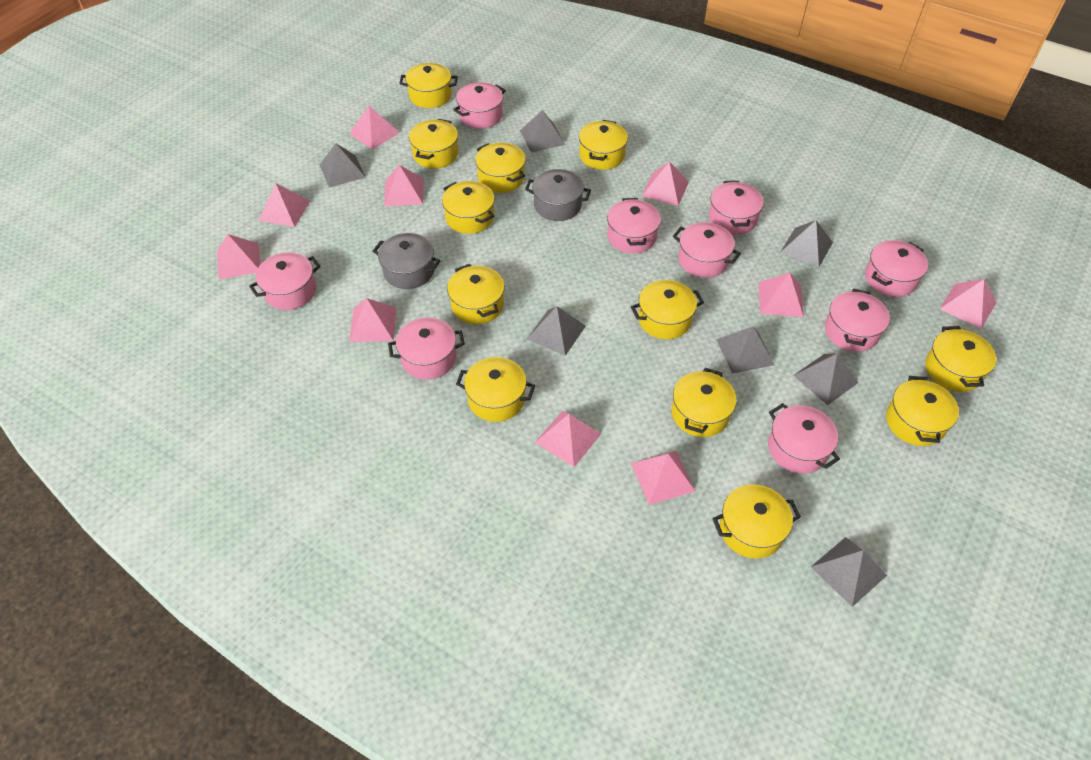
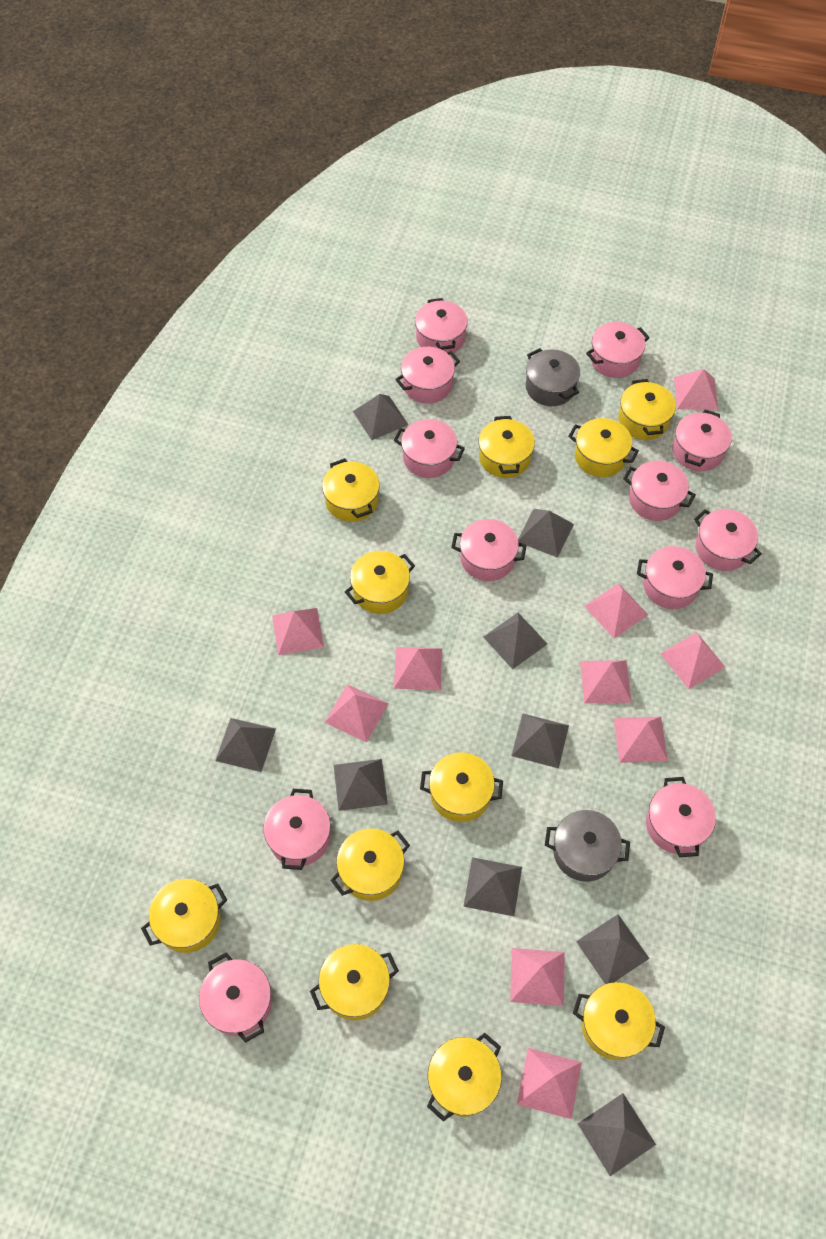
grey pyramid: [320,144,366,188] [520,110,565,153] [527,306,586,356] [716,326,774,374] [781,220,833,267] [793,353,859,405] [811,537,887,607] = 7 -> [215,718,276,772] [334,759,388,811] [353,394,408,440] [463,857,522,916] [483,613,547,669] [511,714,569,768] [518,509,574,558] [576,914,650,984] [578,1093,656,1176] = 9
pink pot: [249,252,321,310] [388,317,465,380] [453,82,506,129] [607,198,661,253] [673,222,741,278] [709,181,764,235] [768,403,840,474] [825,289,890,352] [865,240,928,297] = 9 -> [199,952,272,1043] [263,789,331,870] [394,419,465,478] [395,347,460,403] [415,298,468,353] [451,519,527,581] [586,322,650,378] [623,461,696,521] [637,546,713,609] [646,777,716,857] [672,410,732,471] [694,509,762,571] = 12
yellow pot: [399,63,458,108] [409,119,458,169] [442,181,495,234] [447,264,505,324] [456,357,535,422] [475,143,526,193] [579,120,628,170] [631,280,704,339] [672,368,737,437] [712,484,801,559] [886,376,959,446] [925,326,996,392] = 12 -> [141,879,227,953] [310,944,399,1020] [322,458,380,522] [331,829,410,901] [345,551,415,614] [420,752,503,822] [427,1033,502,1121] [478,416,535,478] [568,418,639,477] [573,982,665,1060] [618,379,676,440] = 11

